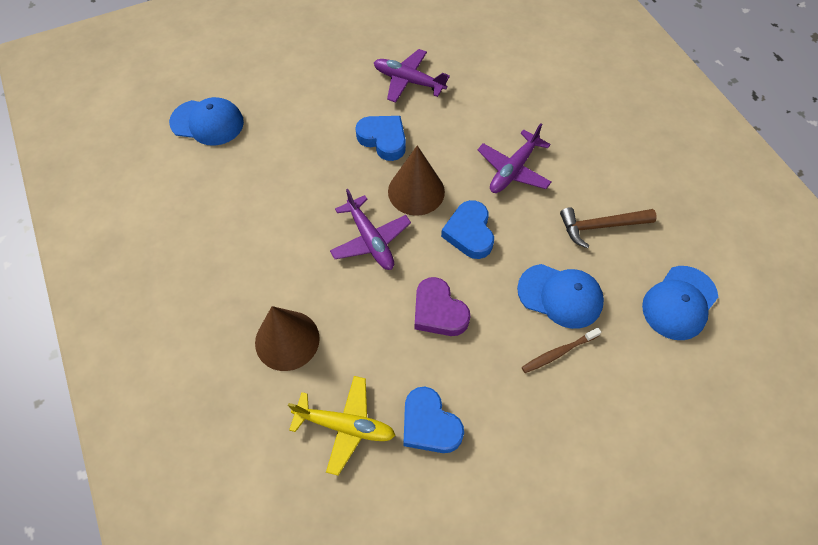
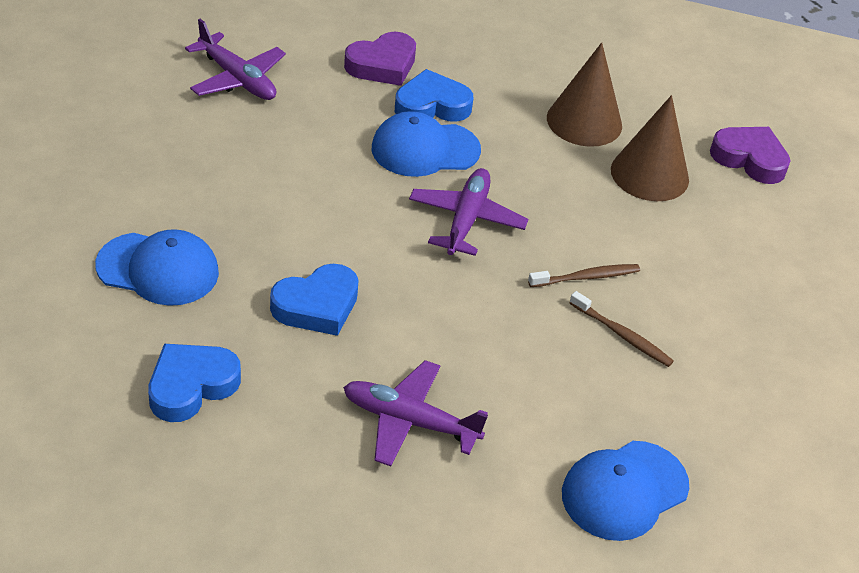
brown hammer: [560,207,657,248] = 1 -> none = 0
brown toothbrush: [522,328,601,373] = 1 -> [528,264,640,287] [570,291,674,367] = 2
purple heart: [415,277,470,336] = 1 -> [344,32,416,86] [710,127,791,184] = 2
yellow plane: [288,376,396,476] = 1 -> none = 0

